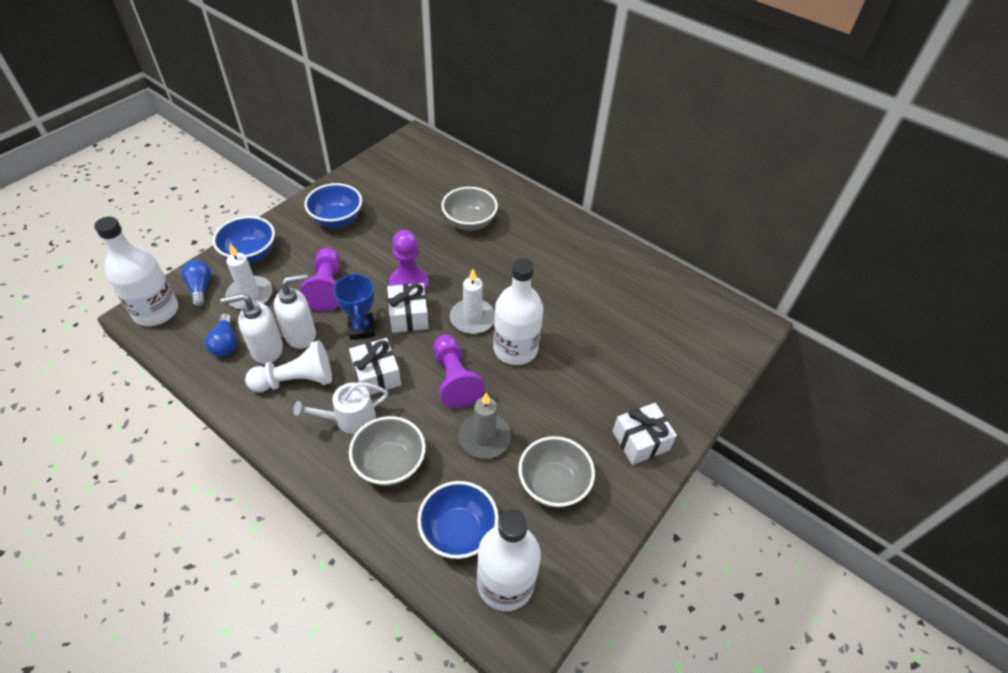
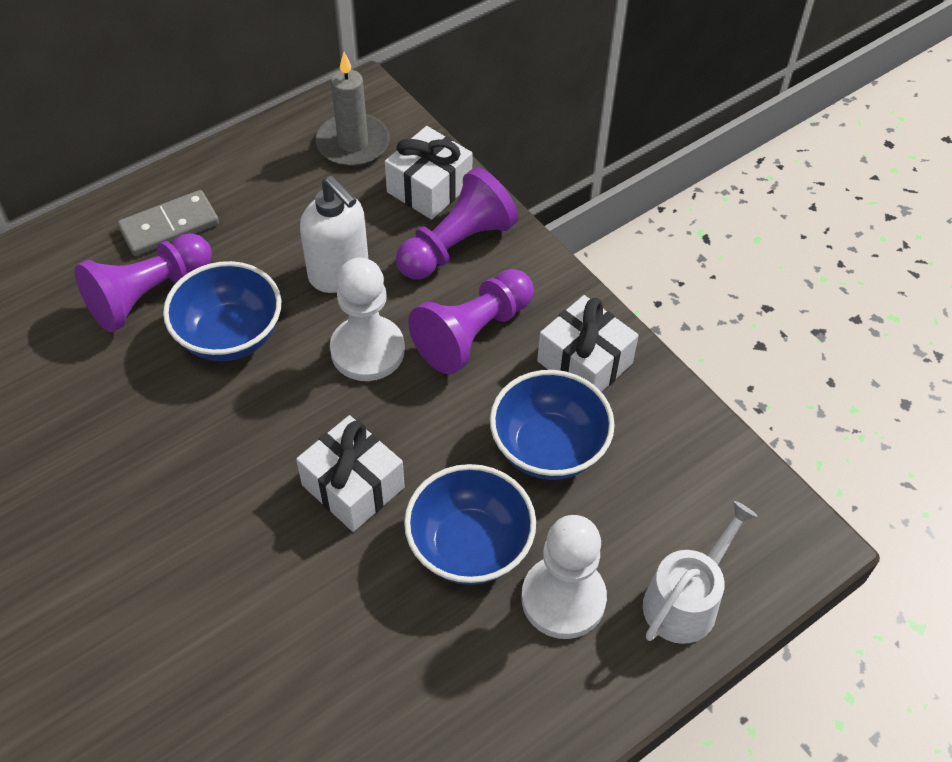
blue light bulb: [181,260,211,309] [205,313,237,357] = 2 -> none = 0
blue trophy: [333,273,376,340] = 1 -> none = 0
grey bowl: [349,416,426,486] [441,187,498,231] [518,436,595,508] = 3 -> none = 0
grey domino: none = 0 -> [117,190,219,256] = 1
white bottle: [94,217,178,326] [477,509,541,611] [493,258,543,365] = 3 -> none = 0
white candle: [225,244,273,310] [450,269,495,334] = 2 -> none = 0
white pawn: [245,341,332,392] = 1 -> [330,258,405,381] [521,515,607,639] = 2
white soap dispenser: [220,293,283,364] [274,274,316,349] = 2 -> [300,176,368,293] = 1

